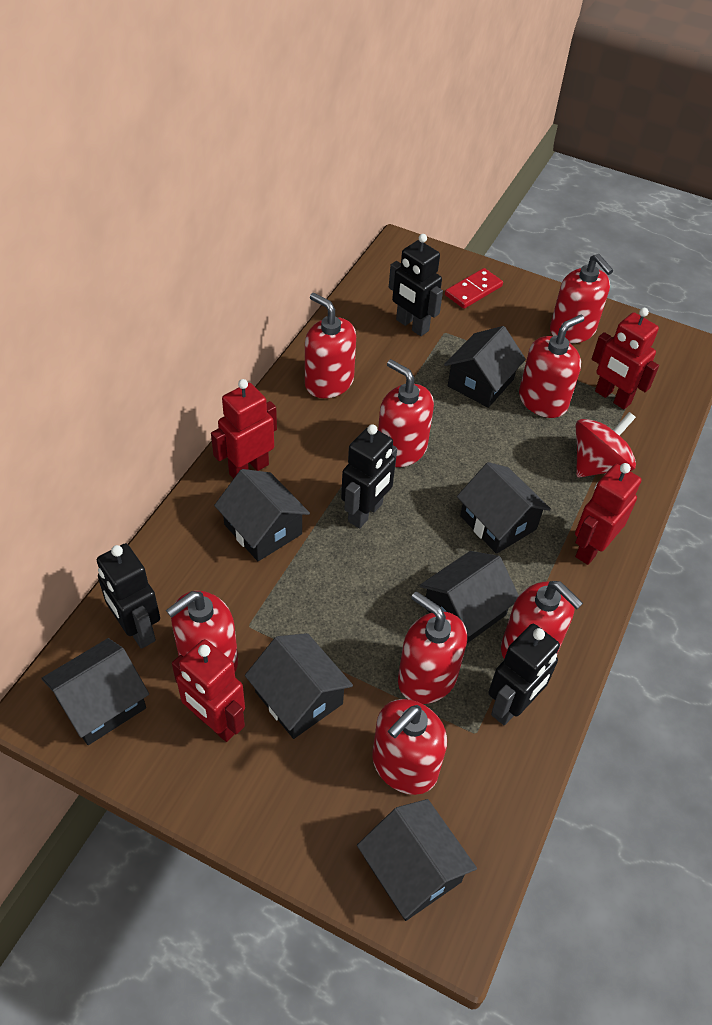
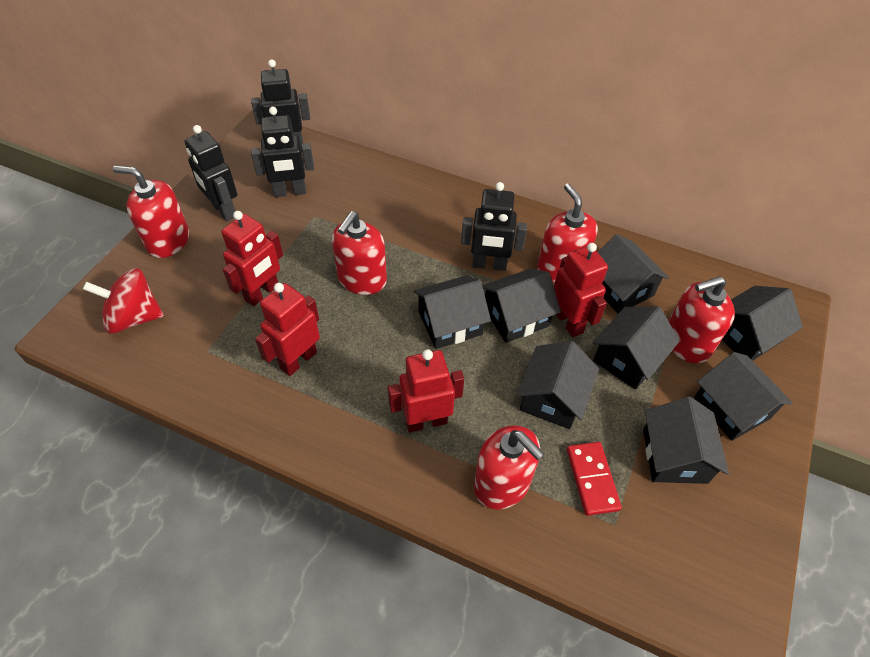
black house: [41,638,149,745] [214,469,310,561] [245,633,353,739] [357,799,477,921] [419,551,519,643] [444,326,526,408] [457,462,551,554] = 7 -> [413,275,491,349] [482,269,561,343] [516,341,599,429] [592,306,680,390] [598,234,669,314] [643,397,729,484] [694,352,793,441] [722,286,803,361] = 8
red soap dispenser: [166,591,238,672] [305,293,356,398] [372,699,447,795] [378,359,434,467] [398,591,467,704] [501,581,583,659] [519,315,584,418] [550,254,613,343] = 8 -> [113,165,189,258] [332,211,387,295] [474,425,544,510] [537,183,598,283] [669,276,735,364] = 5

